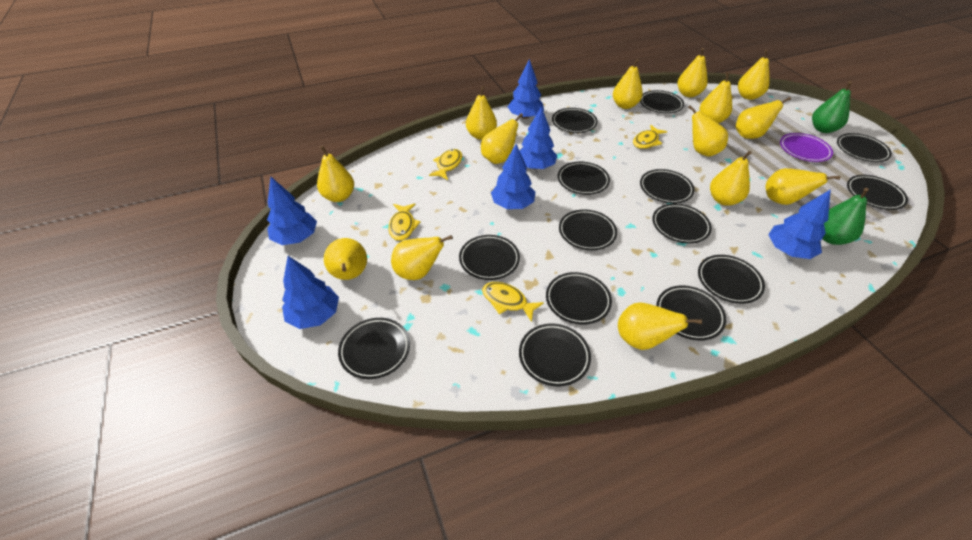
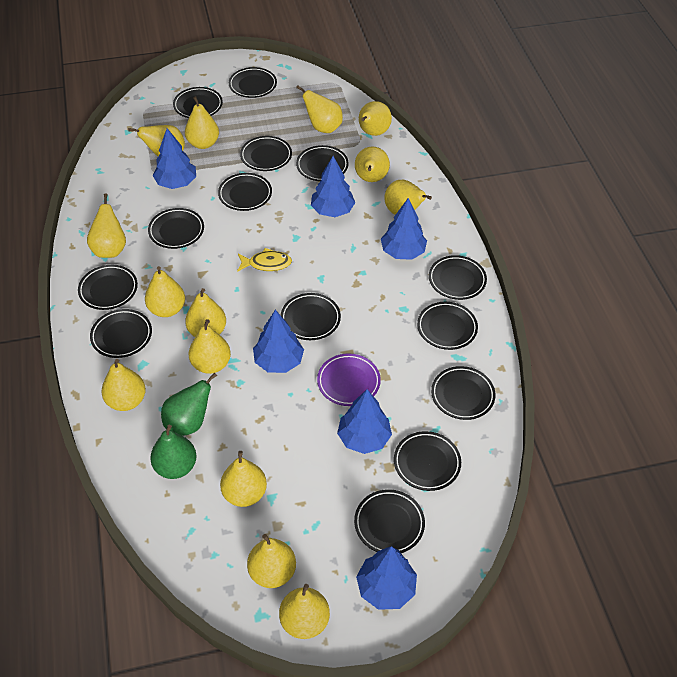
yellow fish: [388,203,421,241] [429,149,462,180] [482,282,544,322] [633,125,667,149] = 4 -> [237,248,292,272] = 1

